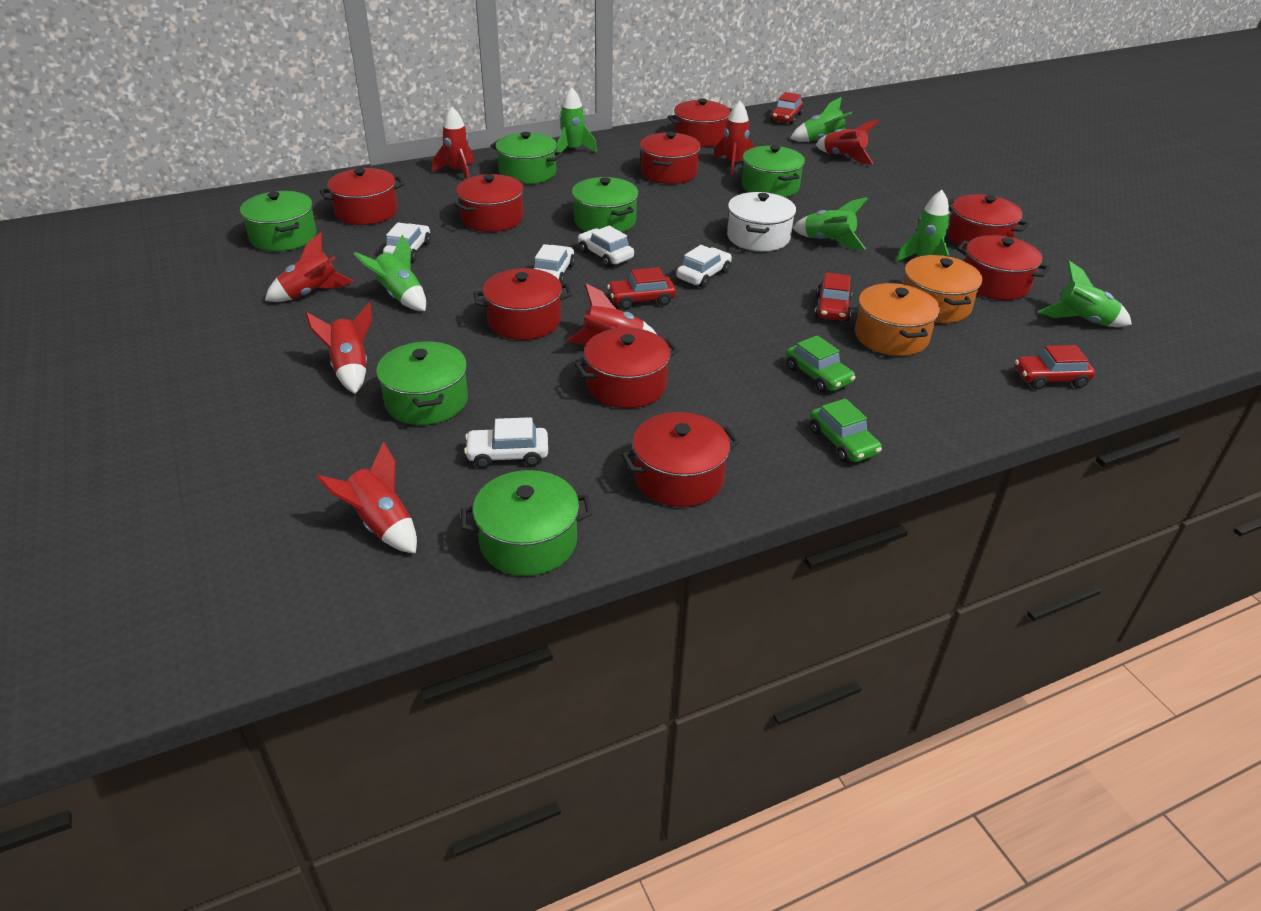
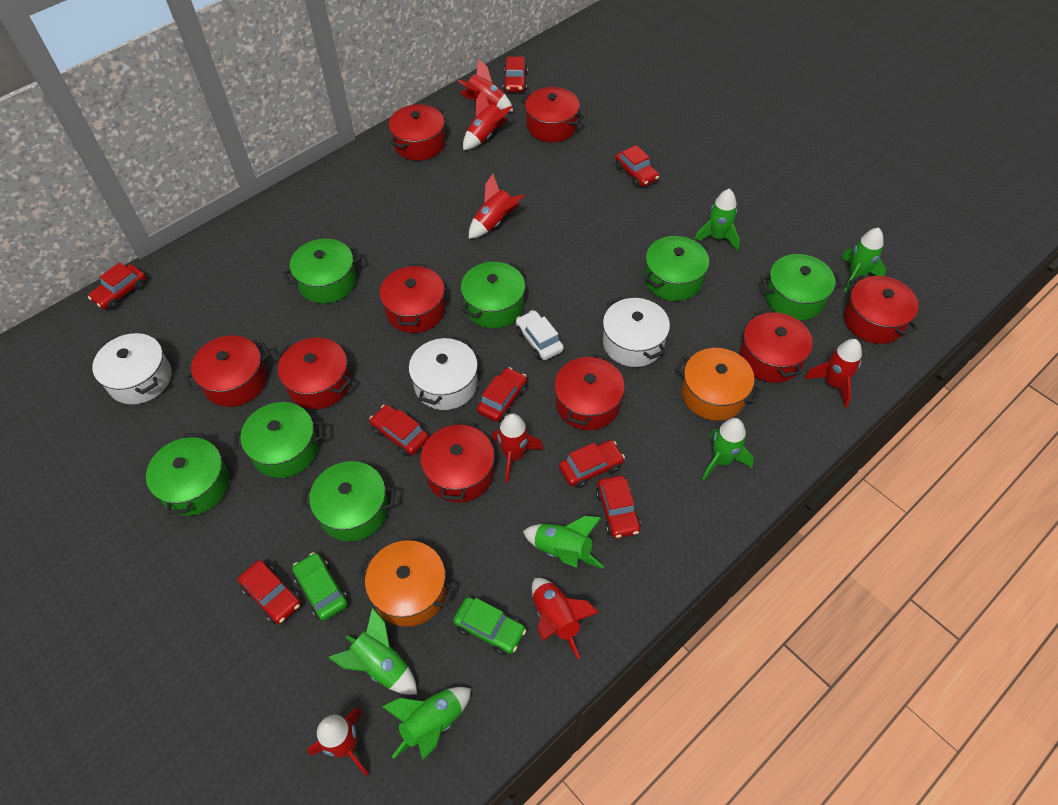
green pot: [240,191,316,251] [376,341,468,425] [461,470,592,576] [490,132,563,184] [572,177,639,232] [742,145,805,197] = 6 -> [146,433,230,516] [233,402,323,478] [283,239,362,304] [301,461,395,542] [461,262,525,328] [644,236,709,301] [761,254,842,320] = 7
red car: [607,267,676,310] [770,92,803,125] [815,273,852,322] [1015,345,1095,389] = 4 -> [88,262,146,310] [238,560,301,624] [369,405,429,456] [477,367,527,422] [503,57,528,92] [559,440,625,488] [596,476,641,538] [615,145,659,187] = 8
white car: [383,223,431,262] [464,417,548,468] [533,244,575,284] [578,226,634,267] [676,245,732,288] = 5 -> [516,310,564,360] = 1
white pot: [727,192,796,251] = 1 -> [92,333,172,404] [409,335,478,410] [603,296,670,367] = 3

